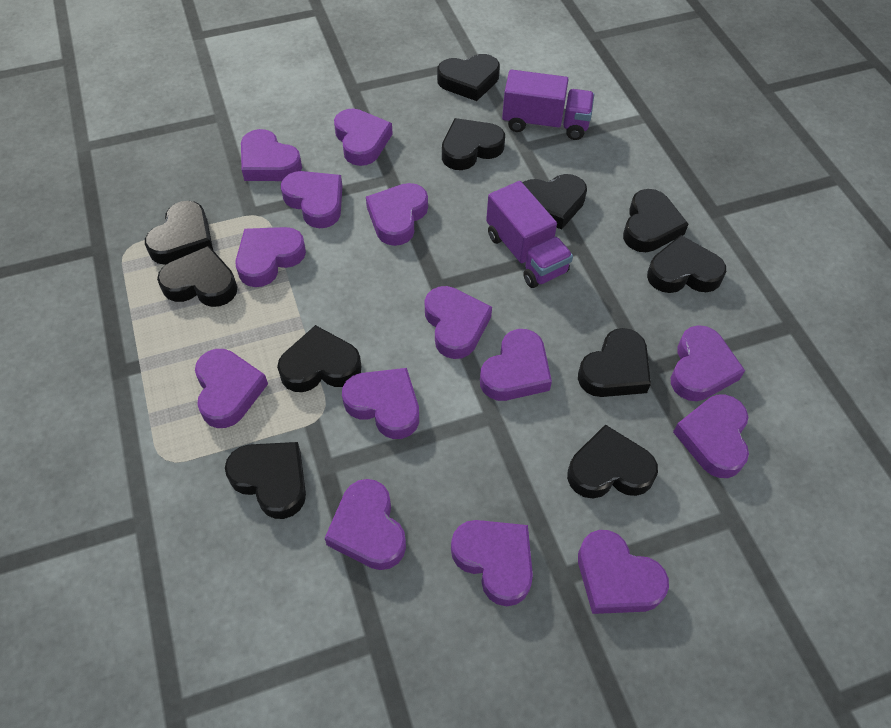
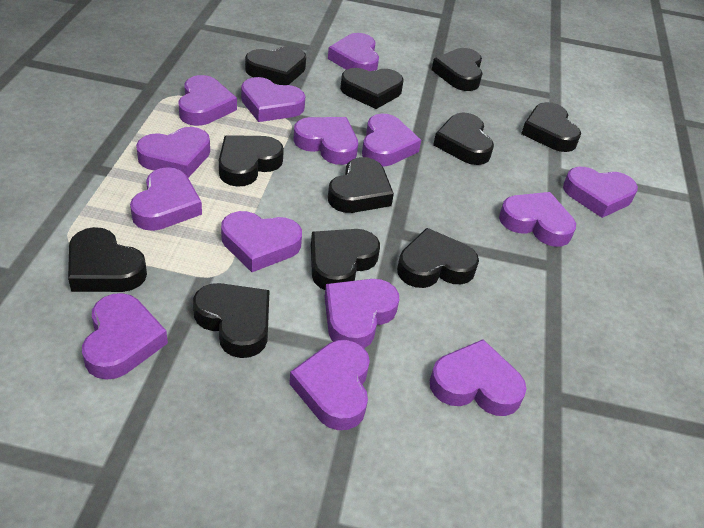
purple truck: [486,181,573,288] [502,69,594,140] = 2 -> none = 0

